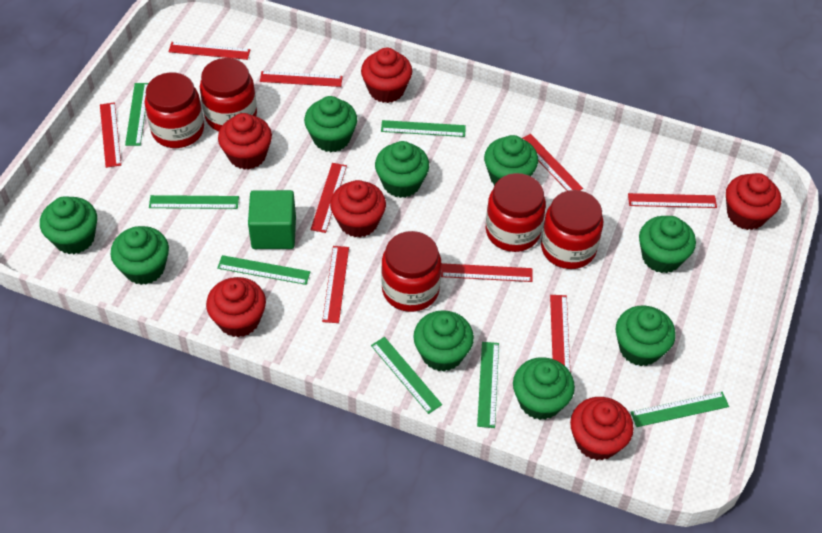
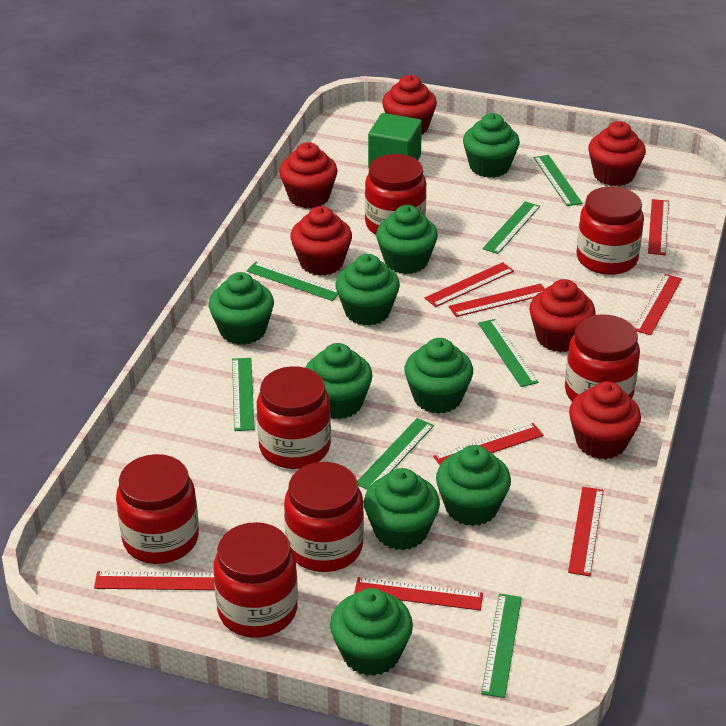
red jar: [145,72,204,148] [200,58,257,131] [381,231,441,312] [485,173,546,252] [541,190,603,269] = 5 -> [116,454,199,564] [214,522,298,638] [257,366,331,469] [284,462,364,572] [365,154,426,235] [565,314,640,402] [576,187,644,275] = 7
red ruler: [100,102,121,168] [168,42,250,60] [260,71,343,87] [310,163,347,233] [322,246,349,323] [441,263,533,282] [522,134,583,191] [550,295,570,371] [628,193,717,208] = 9 -> [94,571,215,590] [354,577,483,610] [425,262,514,307] [433,423,543,465] [448,284,545,317] [568,487,604,576] [634,274,682,335] [648,199,669,255] = 8

